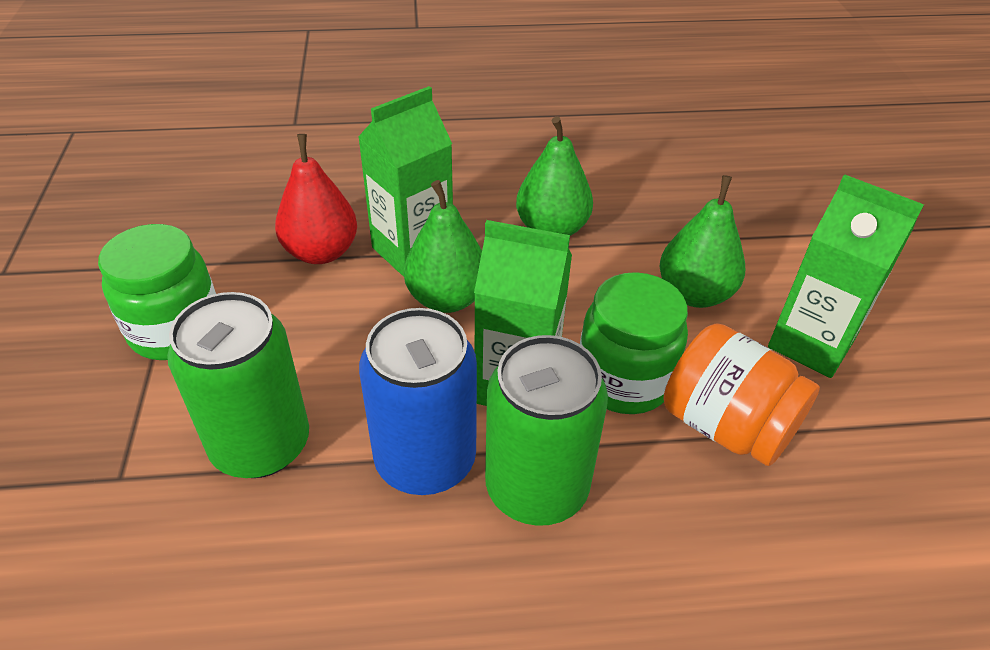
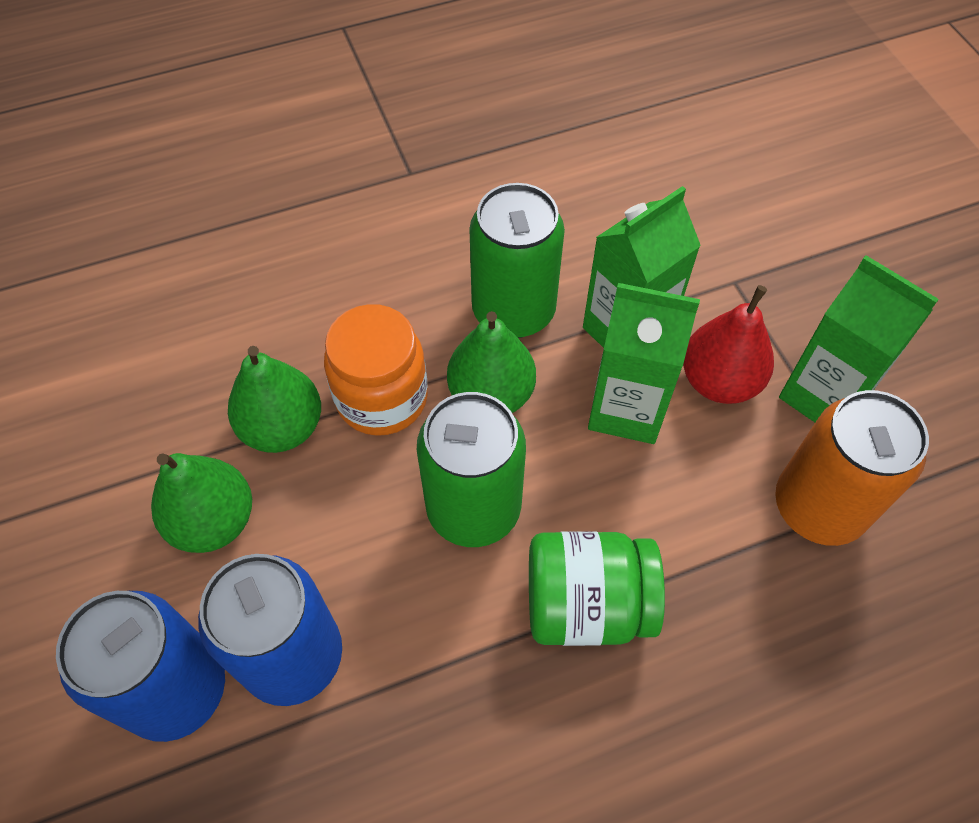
blue can: [359,308,477,495] = 1 -> [56,591,225,742] [198,554,342,706] = 2
green jar: [98,224,216,360] [580,272,688,414] = 2 -> [529,531,665,646] = 1
orange can: none = 0 -> [775,390,929,546] = 1

